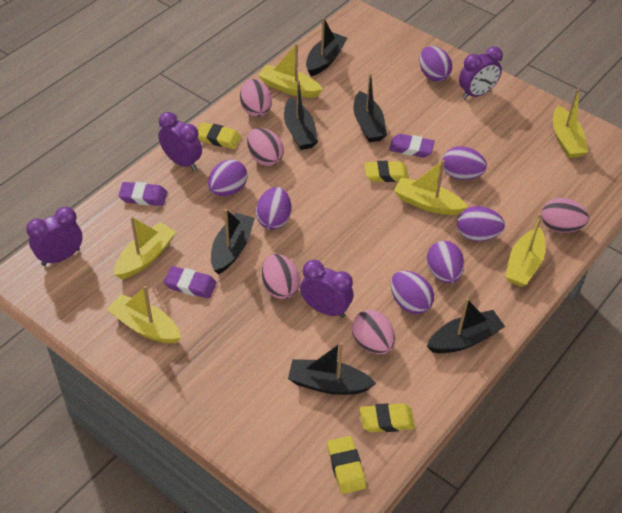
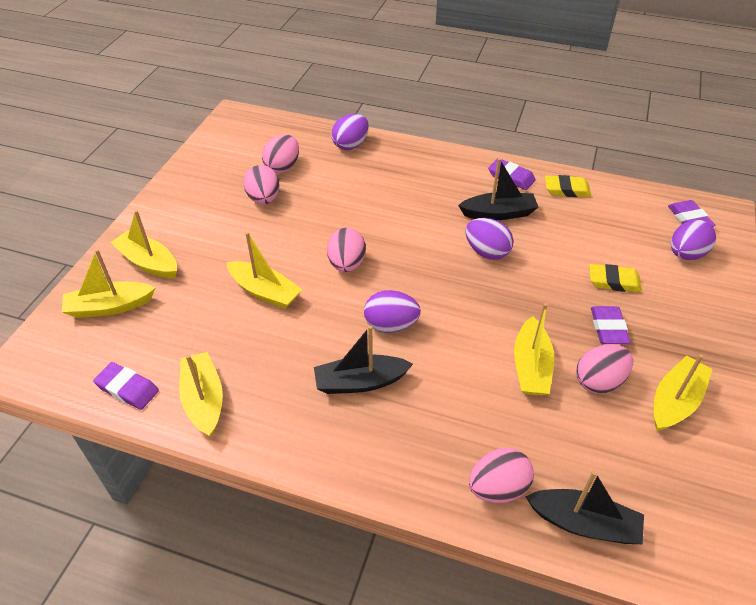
black boat: [211,209,255,274] [284,80,318,150] [288,342,376,395] [306,17,347,76] [354,73,387,142] [427,298,505,353] = 6 -> [314,326,413,394] [458,158,538,220] [525,471,644,544] = 3
purple clock: [26,207,83,266] [158,112,202,171] [300,260,353,318] [459,47,503,99] = 4 -> none = 0
purple egg: [208,159,247,196] [256,187,291,230] [391,271,434,314] [419,46,452,82] [427,241,464,283] [443,146,487,180] [457,206,505,242] = 7 -> [331,114,369,150] [364,290,421,333] [465,218,513,260] [671,219,716,260] = 4
purple eraser: [118,182,167,206] [164,266,217,299] [389,134,435,158] = 3 -> [93,362,159,410] [488,158,535,190] [591,306,630,344] [668,200,715,227] = 4
yellow eraser: [197,122,241,149] [327,436,366,494] [360,403,415,432] [364,161,409,182] = 4 -> [545,175,591,197] [589,264,642,292] = 2

